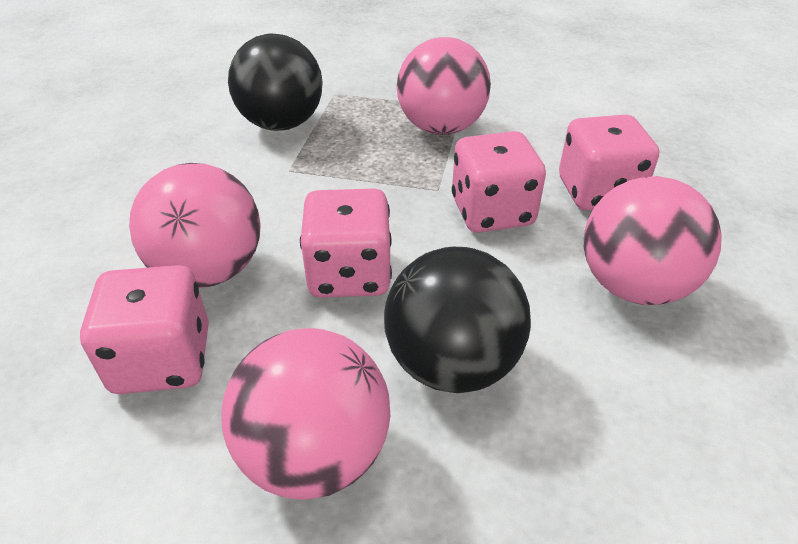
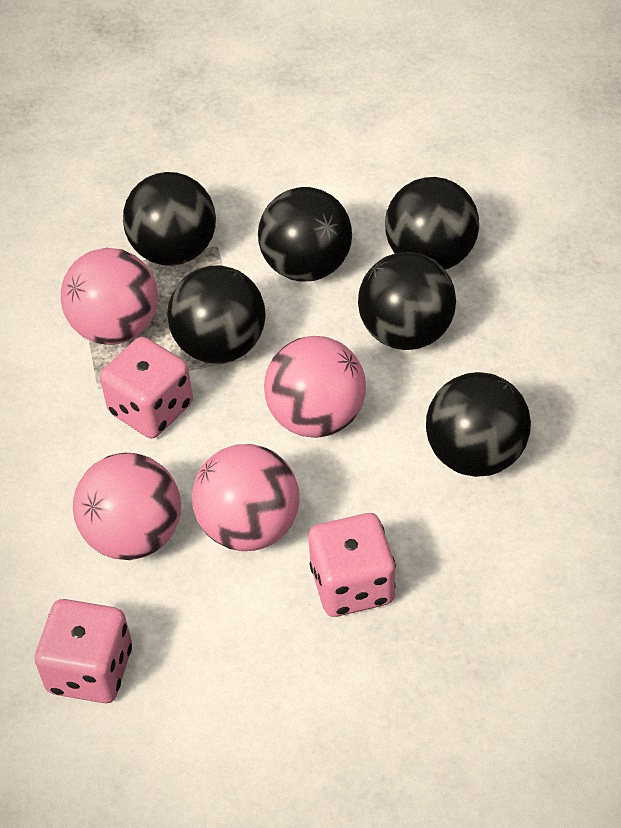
black ball: [228,34,323,131] [384,247,531,393] = 2 -> [123,172,216,266] [167,265,266,364] [258,187,352,282] [358,252,456,350] [385,177,479,270] [426,372,531,477] = 6
pink dice: [80,265,209,394] [300,189,392,298] [452,131,546,233] [559,115,659,211] = 4 -> [35,599,132,703] [100,337,193,438] [308,513,396,617] = 3

